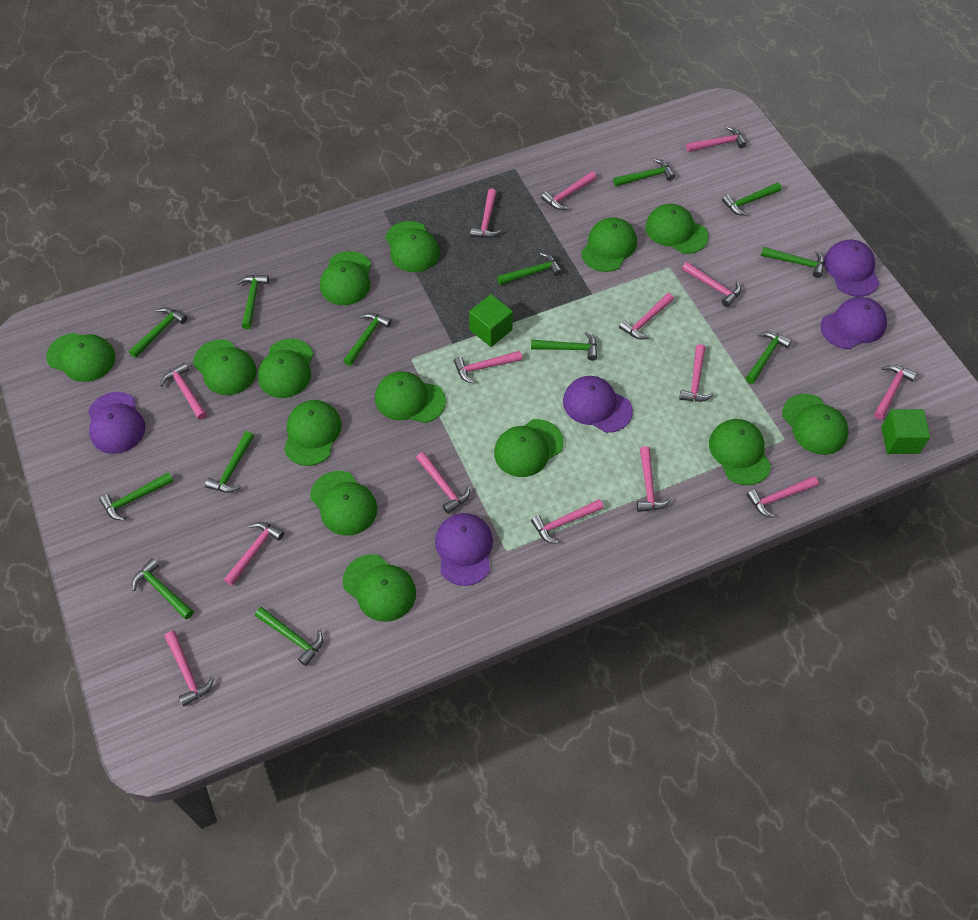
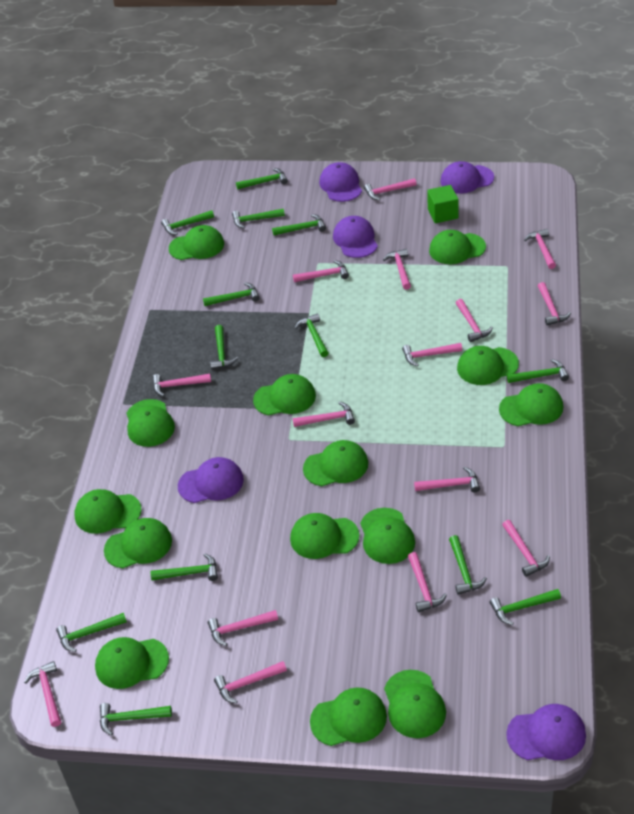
green cube: [469,294,513,347] [881,409,930,454] = 2 -> [427,185,459,223] = 1

